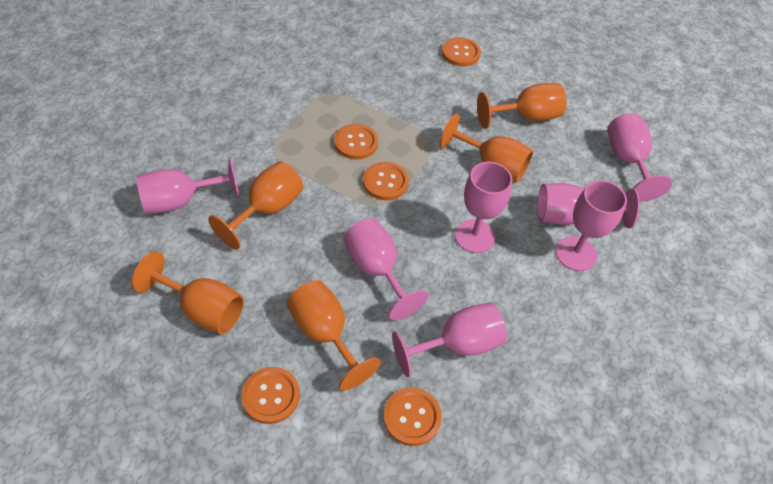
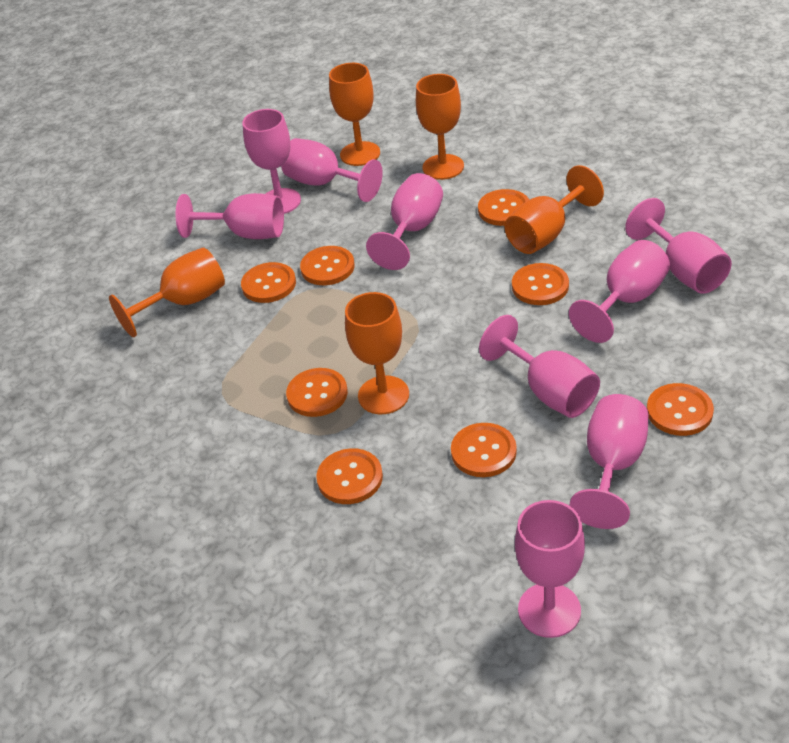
orange button: [241,367,300,424] [334,124,378,159] [363,162,409,200] [384,388,442,446] [442,37,481,66] = 5 -> [241,262,296,303] [286,368,348,417] [300,246,355,285] [316,448,383,504] [451,423,517,477] [478,189,529,226] [512,263,569,305] [647,383,714,436] = 8
pink goblet: [136,157,239,214] [344,218,428,320] [392,302,507,377] [455,162,513,253] [537,183,640,228] [556,180,627,271] [607,113,672,201] = 7 -> [176,193,284,239] [242,109,301,214] [281,138,383,202] [366,173,443,270] [479,315,600,418] [515,500,585,638] [569,240,670,343] [570,394,649,529] [625,198,732,294] = 9

